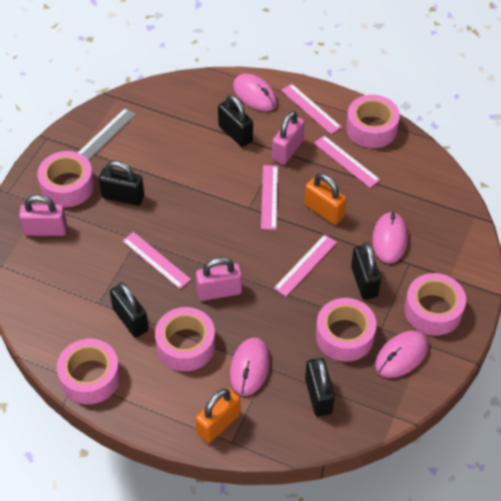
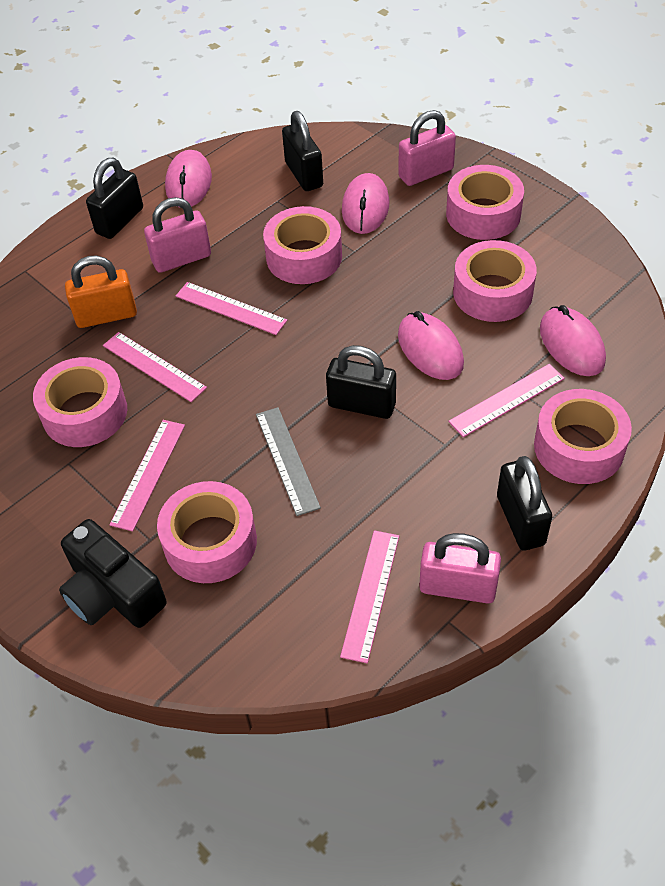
black camera: none = 0 -> [59,519,166,628] = 1
black padlock: [99,161,144,206] [110,282,149,337] [218,95,253,147] [305,358,335,416] [351,243,381,299] = 5 -> [86,158,143,239] [282,111,323,191] [326,345,396,419] [497,456,552,550] = 4
orange padlock: [195,388,241,443] [304,173,347,225] = 2 -> [65,255,137,328] = 1

